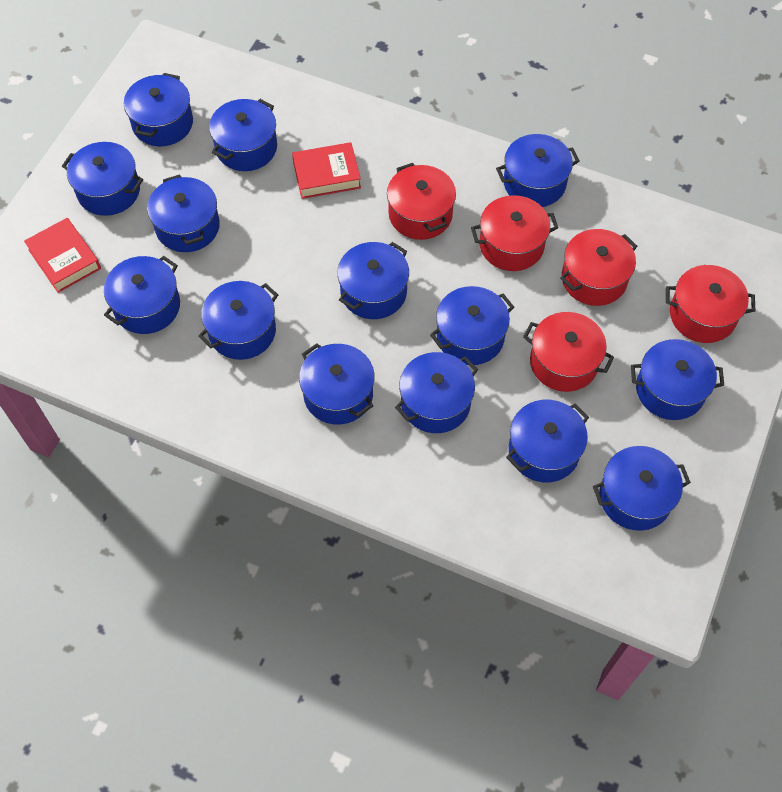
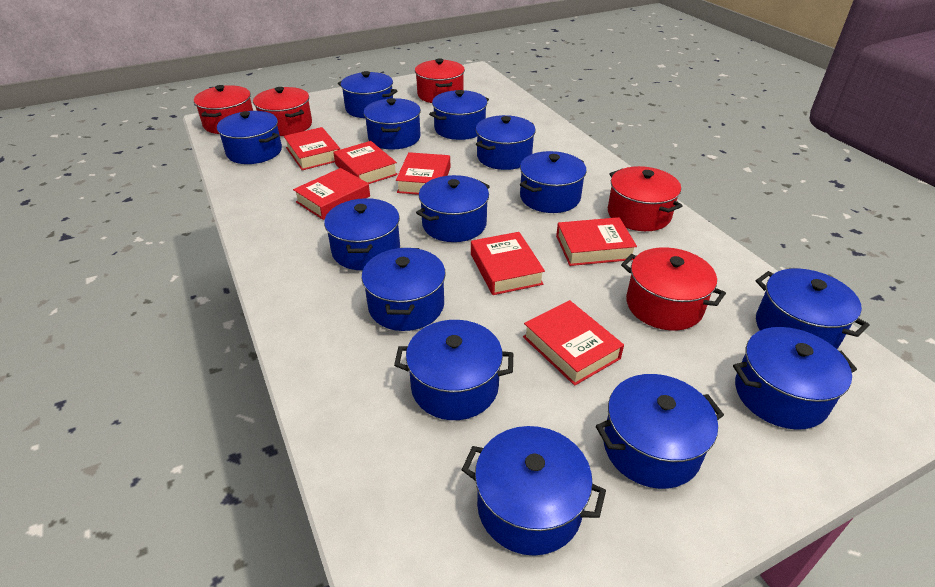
red book: [24,218,101,293] [292,142,361,199] = 2 -> [284,127,340,170] [293,168,370,220] [333,141,398,184] [396,152,450,195] [471,232,545,295] [523,300,624,386] [556,217,637,266] = 7

